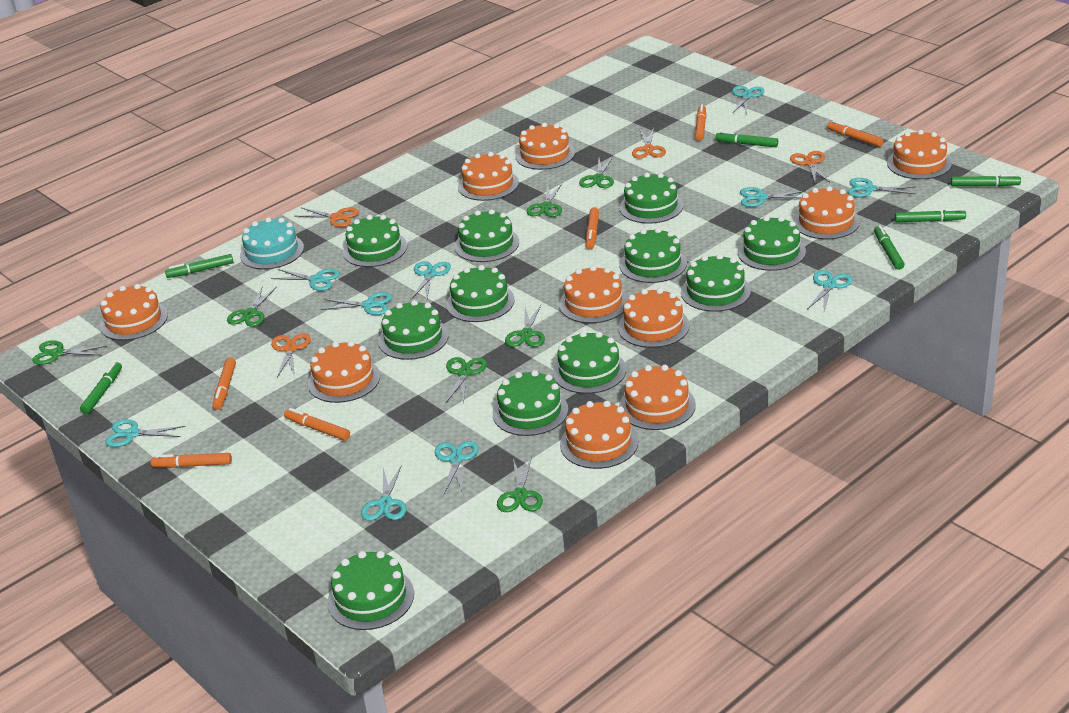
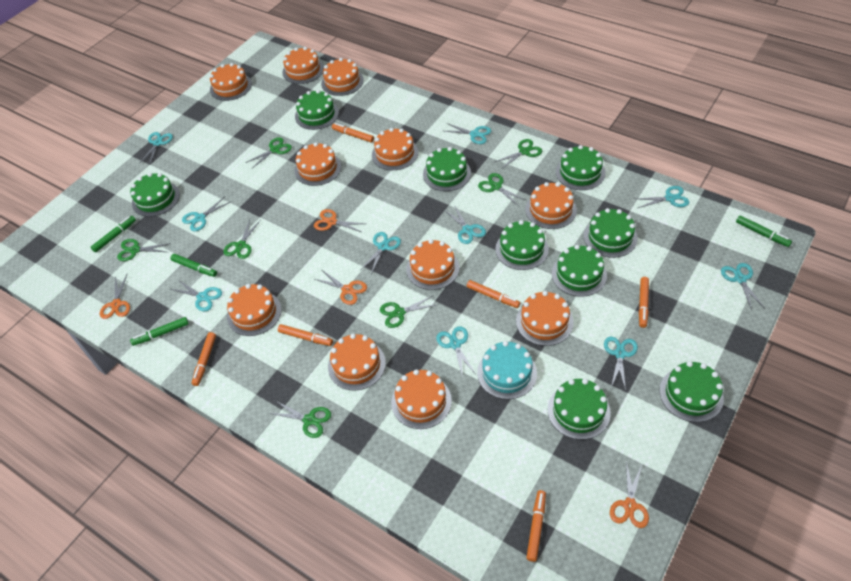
green cake: [328,551,414,630] [343,215,407,267] [378,300,449,360] [446,265,515,322] [454,209,519,262] [493,370,568,436] [553,331,626,394] [619,173,683,223] [619,228,687,283] [681,254,751,312] [738,216,806,271] = 11 -> [130,173,180,217] [295,90,339,130] [423,147,471,191] [495,220,549,270] [548,379,611,440] [552,245,607,297] [556,145,606,190] [584,208,638,258] [660,361,724,422] = 9
green marker: [80,362,122,414] [165,254,233,278] [716,131,778,147] [874,225,905,270] [895,209,966,222] [951,174,1021,187] = 6 -> [91,216,136,252] [130,317,189,346] [170,254,217,277] [736,216,792,247] = 4
orange cake: [100,284,168,340] [308,341,380,403] [458,152,519,201] [515,123,575,170] [559,265,628,323] [560,401,638,469] [618,288,690,348] [619,365,696,430] [793,186,860,239] [887,130,952,179] = 10 -> [210,63,252,101] [227,284,282,336] [282,47,324,84] [294,142,341,186] [321,58,364,96] [328,334,386,391] [372,128,418,170] [391,369,452,429] [406,239,459,290] [516,291,574,346] [525,182,577,229] = 11

